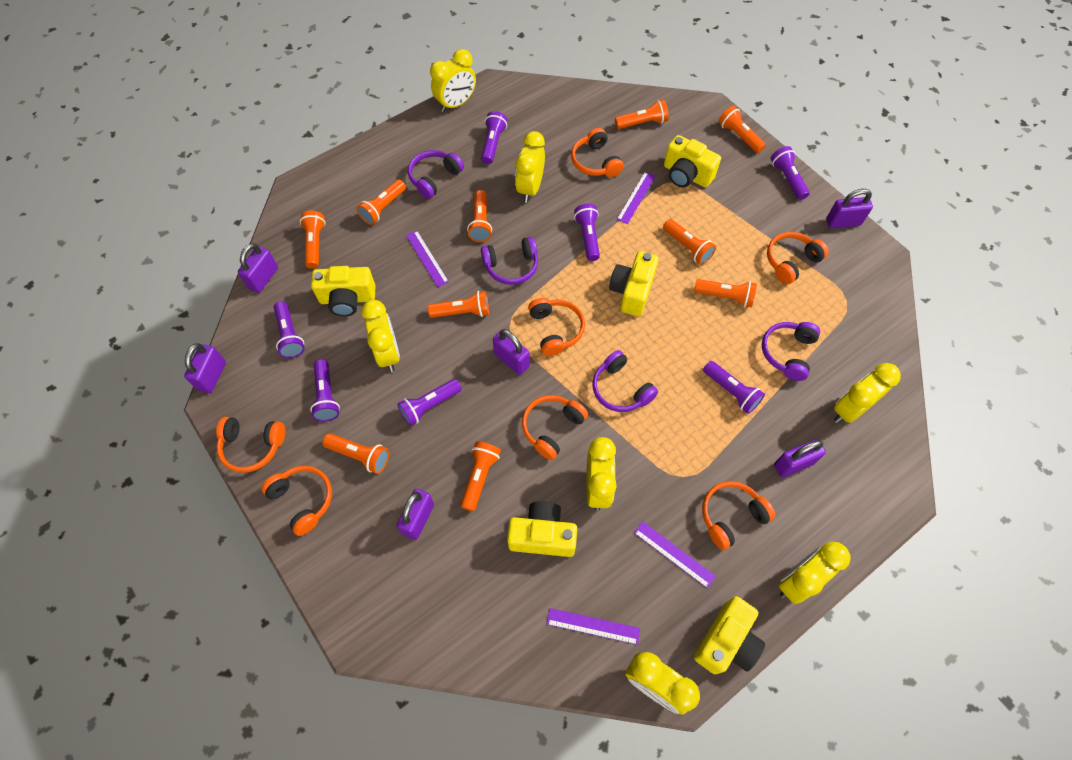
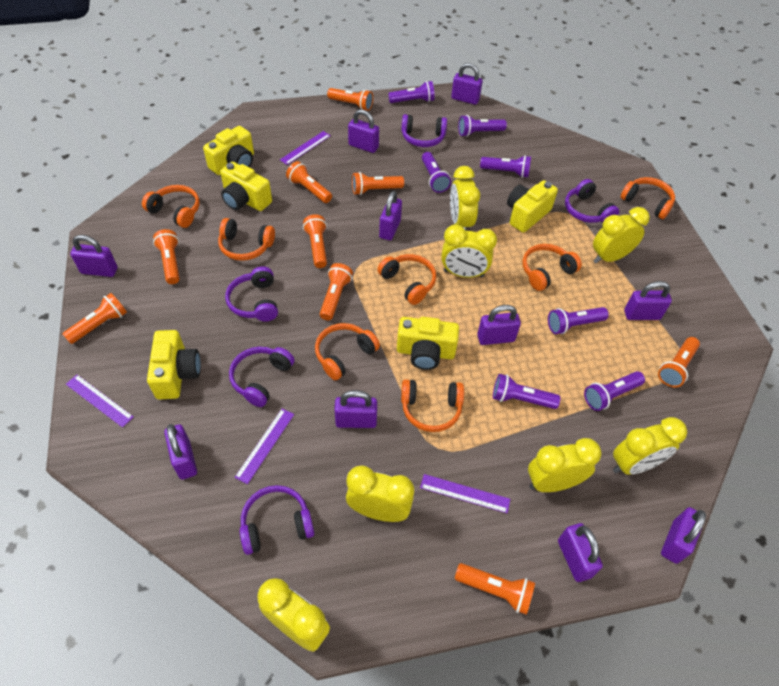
orange flashlight: [300,211,326,269] [322,433,389,474] [357,180,406,225] [428,291,489,318] [460,441,501,511] [467,190,492,242] [615,100,669,129] [663,219,716,265] [694,279,757,307] [718,106,766,153] = 10 -> [63,293,127,344] [153,229,180,284] [286,161,332,203] [303,214,327,268] [320,263,353,320] [327,88,373,111] [352,172,404,195] [455,563,535,615] [658,337,700,387] = 9
purple headphones: [408,150,464,199] [481,237,538,285] [592,350,658,412] [762,322,820,381] = 4 -> [225,266,278,322] [229,347,295,407] [240,485,314,555] [401,114,447,147] [565,179,619,223] = 5
purple padlock: [184,343,226,393] [238,243,278,293] [397,489,434,540] [493,329,530,375] [774,439,826,478] [826,189,873,228] = 6 -> [70,235,118,277] [164,424,197,480] [335,390,377,428] [348,109,379,153] [379,191,402,240] [451,63,483,105] [477,305,521,345] [558,523,603,582] [624,281,672,320] [661,507,706,564] = 10

